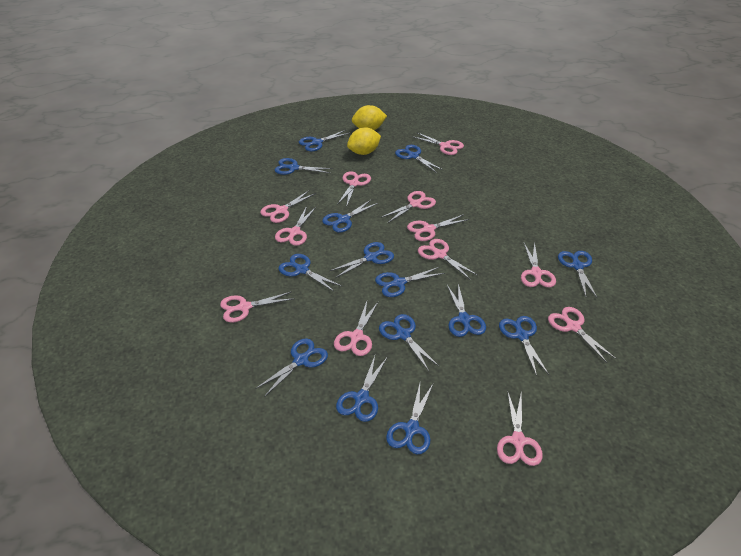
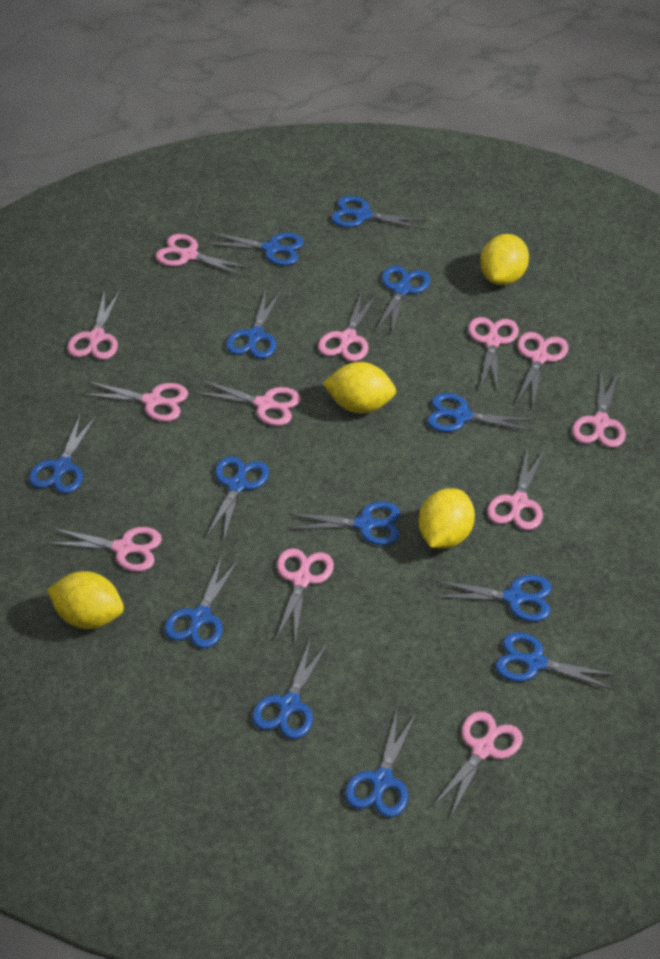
blue scissors: [255,338,328,397] [275,158,333,175] [279,254,341,292] [299,130,350,151] [322,200,378,232] [330,242,394,278] [336,356,387,422] [375,267,445,297] [379,314,440,371] [386,384,433,454] [395,145,443,173] [447,284,486,337] [499,316,549,376] [558,251,597,297] = 14 -> [29,413,97,494] [164,556,239,649] [206,232,304,266] [206,456,269,542] [226,289,281,359] [252,638,329,739] [288,502,400,545] [331,196,428,230] [345,711,416,817] [376,266,430,333] [427,393,535,432] [434,575,552,622] [495,632,619,690] = 13
yellow lemon: [347,127,381,155] [352,105,387,130] = 2 -> [47,571,124,629] [323,362,396,413] [419,489,475,549] [480,234,529,285] = 4

